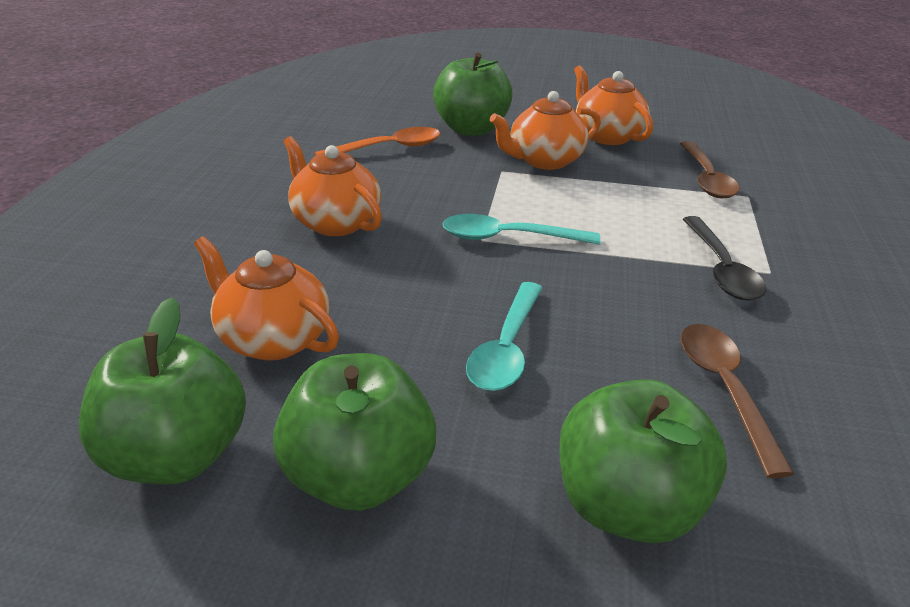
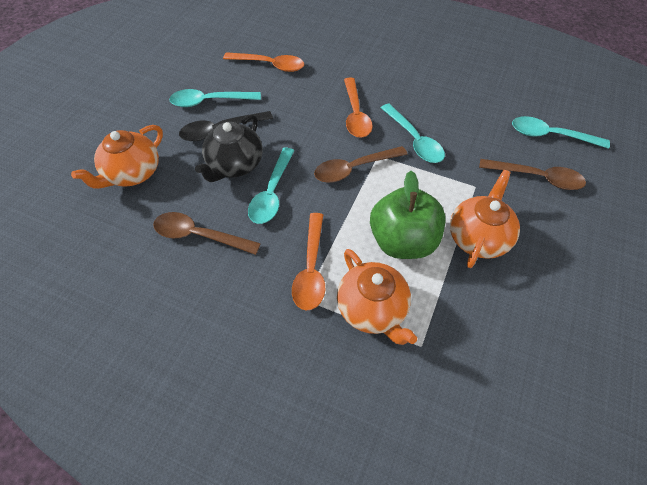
black teapot: none = 0 -> [195,114,263,182] = 1
brown spoon: [680,141,739,198] [681,324,794,478] = 2 -> [153,212,261,255] [314,146,408,183] [479,159,586,190] = 3
green apple: [79,297,246,485] [273,353,436,511] [433,52,513,136] [559,379,727,543] = 4 -> [370,171,445,259] = 1
orange spoon: [315,127,440,155] = 1 -> [223,52,304,72] [292,213,325,311] [344,78,373,138] = 3
orange teapot: [194,236,339,361] [284,136,382,236] [490,91,601,170] [574,65,653,145] = 4 -> [71,125,163,189] [337,249,417,345] [450,170,520,268] = 3
turquoise spoon: [442,214,600,245] [466,282,543,391] = 2 -> [169,89,261,107] [248,148,294,224] [381,104,445,163] [512,116,610,149] = 4

